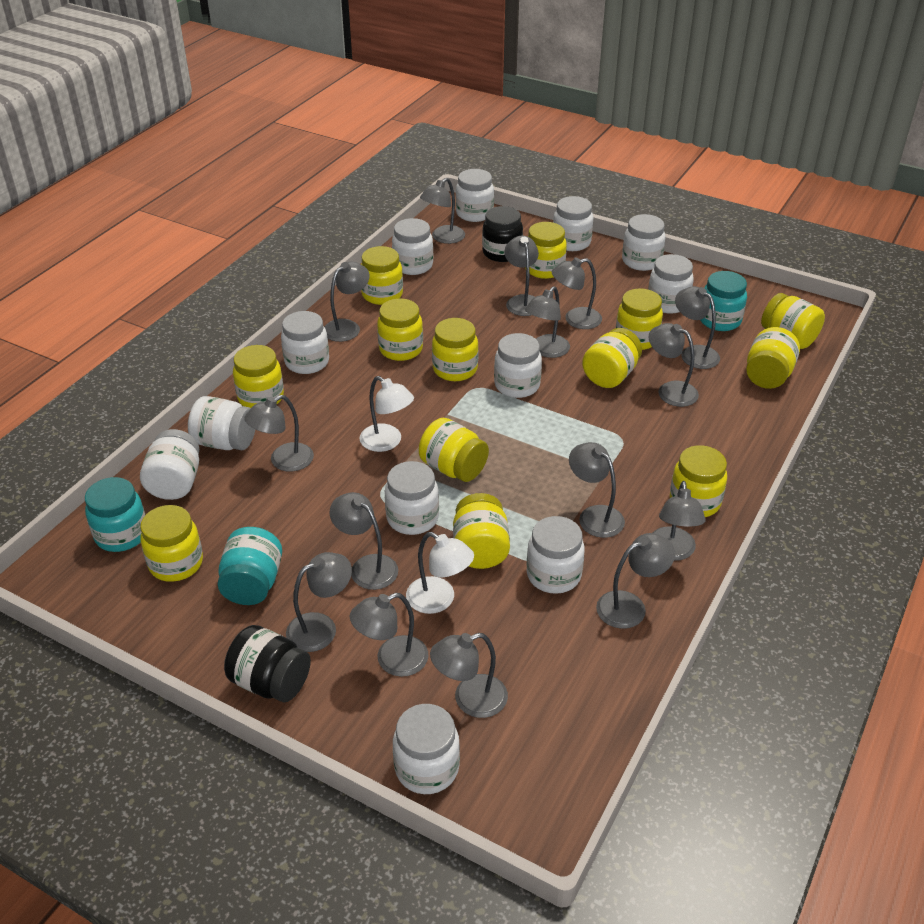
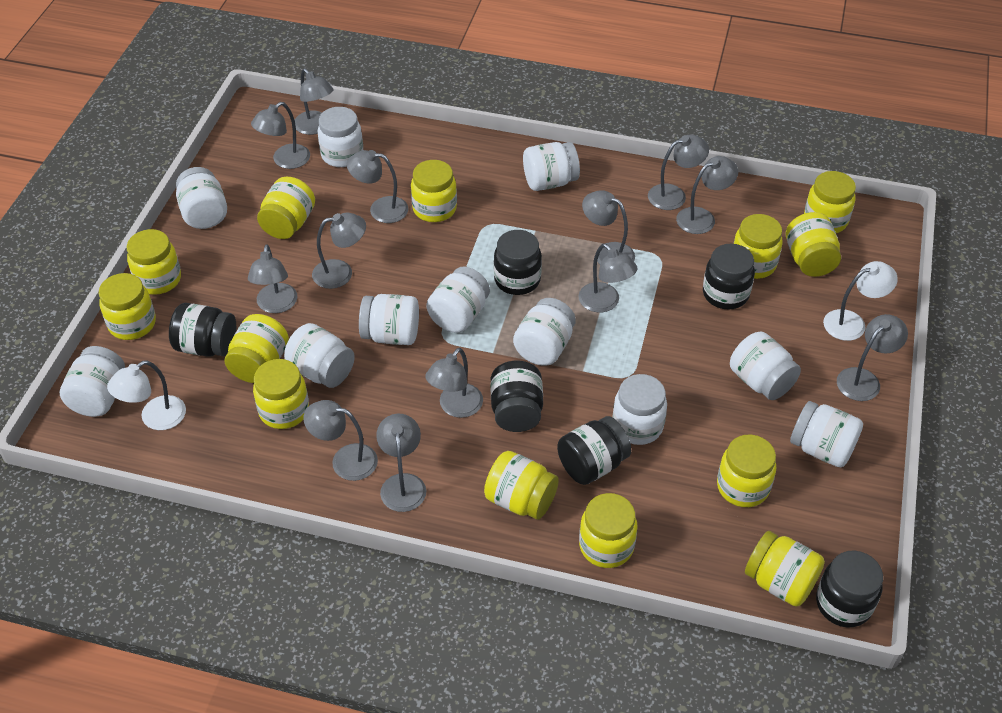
black jar: [224,625,311,702] [482,206,523,262] = 2 -> [169,303,236,357] [490,361,543,432] [494,230,542,295] [557,416,631,485] [703,244,755,309] [816,550,883,627] = 6
grey lamp: [244,395,314,472] [286,552,352,652] [324,261,370,342] [330,492,398,590] [350,593,428,677] [420,178,465,244] [430,633,508,718] [504,236,539,316] [525,286,570,358] [552,257,602,329] [569,442,625,538] [596,533,675,629] [649,323,699,407] [653,481,705,561] [675,286,720,369] = 15 -> [248,244,298,313] [251,102,310,169] [295,68,334,135] [304,400,378,481] [312,213,366,289] [347,150,408,223] [376,414,426,512] [425,348,483,418] [578,244,638,313] [582,190,635,264] [648,135,709,210] [676,156,738,234] [837,314,908,401] = 13
turquoise jar: [85,477,145,552] [217,527,282,605] [700,271,747,331] = 3 -> none = 0
white jar: [140,429,199,500] [188,396,255,450] [281,311,329,374] [385,461,439,535] [392,218,433,275] [393,704,460,794] [456,169,494,222] [494,333,542,398] [526,516,585,594] [553,196,593,251] [622,214,665,271] [648,254,694,314] = 12 -> [60,346,125,417] [176,167,227,229] [284,323,355,388] [318,107,363,167] [359,294,419,345] [426,266,490,333] [513,298,576,366] [523,142,580,191] [612,374,667,445] [730,331,801,400] [790,401,863,467] = 11

